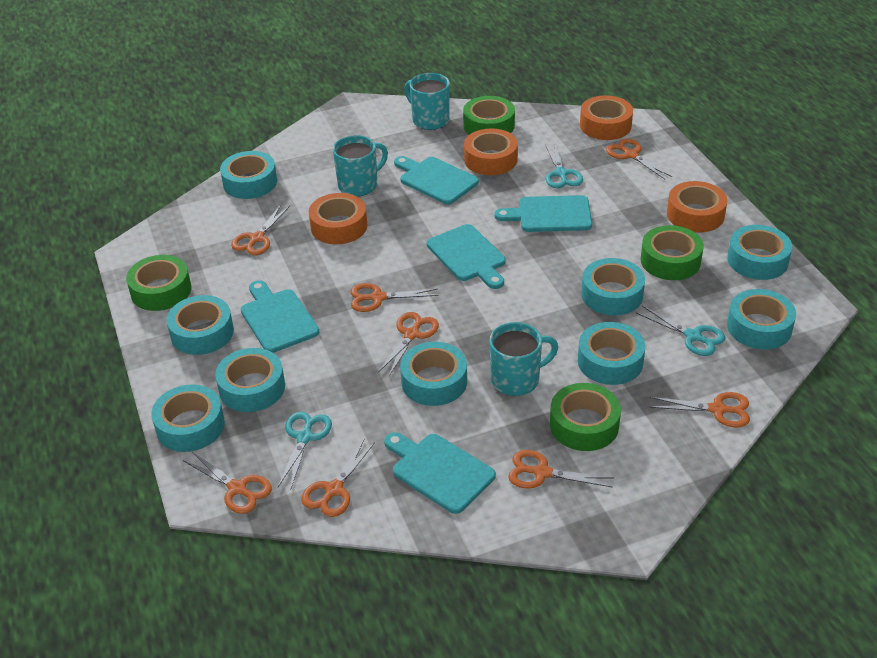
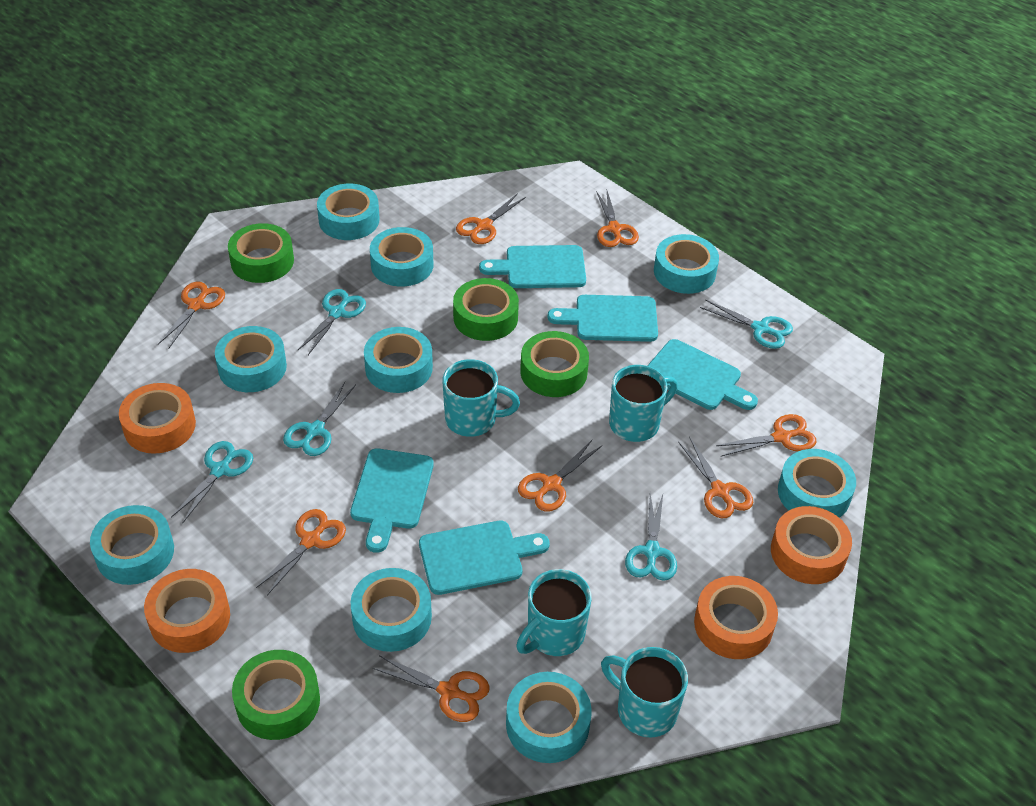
turquoise mug: [333,135,388,196] [404,73,450,130] [489,322,558,396] = 3 -> [442,359,520,437] [516,569,592,656] [601,647,688,738] [609,365,678,442] = 4
turquoise scissors: [278,412,332,491] [545,142,583,188] [636,306,726,356] = 3 -> [171,441,253,524] [283,382,356,456] [297,289,366,355] [625,494,677,581] [700,299,793,349] = 5

